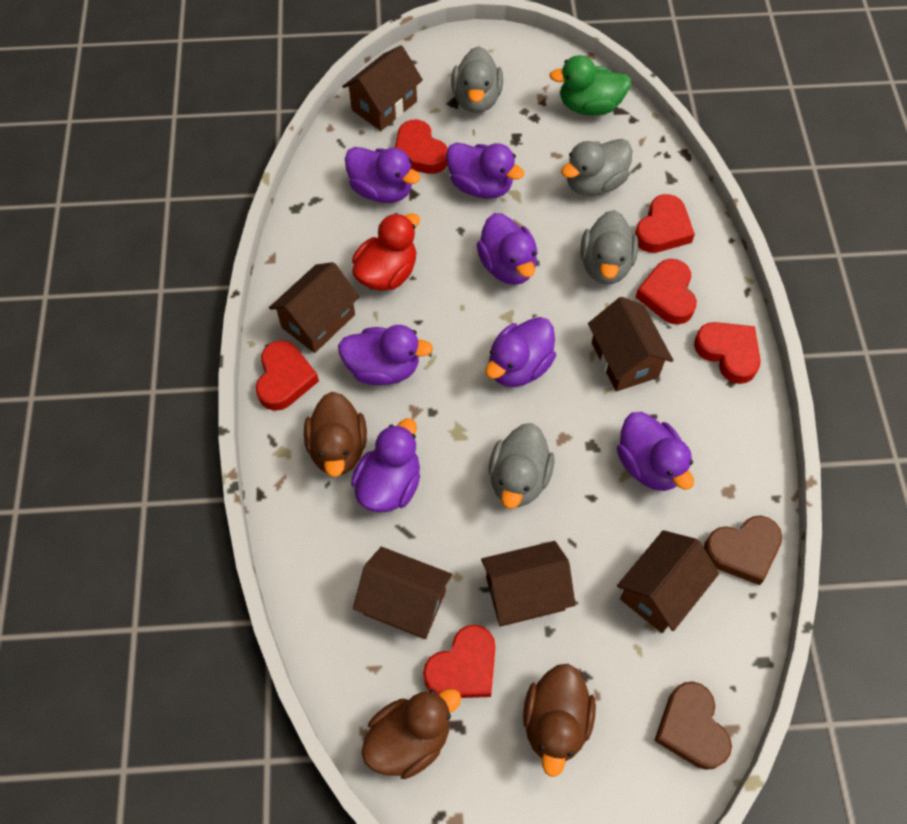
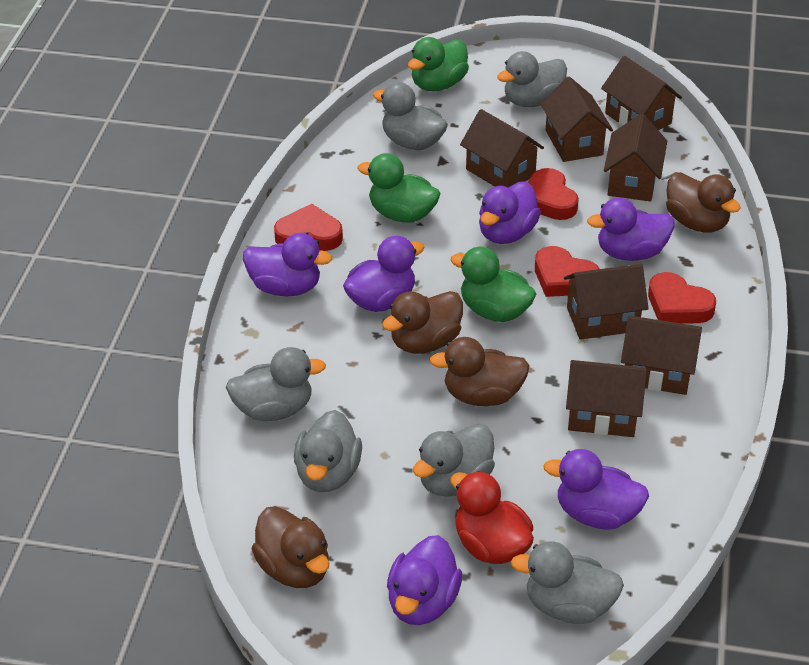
brown duck: [304,392,367,477] [361,689,461,779] [523,664,596,777] = 3 -> [252,506,329,588] [382,291,463,354] [429,337,530,406] [666,172,741,233] = 4
brown heart: [654,681,732,770] [704,516,782,585] = 2 -> none = 0
brown house: [269,262,360,353] [342,45,423,131] [353,547,452,639] [481,541,576,627] [588,297,674,392] [617,530,719,633] = 6 -> [460,109,544,187] [541,77,613,162] [564,264,649,340] [566,360,647,437] [601,56,682,130] [604,114,667,202] [621,316,702,395] = 7
green duck: [549,55,631,116] = 1 -> [357,153,441,223] [408,37,469,91] [450,246,536,322] = 3
grey duck: [451,46,503,113] [489,423,554,509] [561,139,633,196] [581,210,638,284] = 4 -> [226,347,326,421] [294,410,362,492] [373,82,448,150] [413,424,495,497] [497,51,567,107] [511,541,624,624] = 6
purple duck: [338,325,433,386] [345,147,421,203] [351,418,420,512] [446,142,524,199] [476,213,538,285] [485,317,556,387] [617,412,694,491] = 7 -> [243,233,332,296] [343,236,425,312] [387,535,463,625] [479,181,541,244] [543,449,649,530] [587,198,675,261] = 6
red heart: [256,340,319,411] [395,120,448,174] [423,625,496,698] [635,194,695,253] [636,259,697,325] [694,322,761,384] = 6 -> [274,204,343,251] [528,168,579,220] [535,246,599,297] [648,272,716,324] = 4

